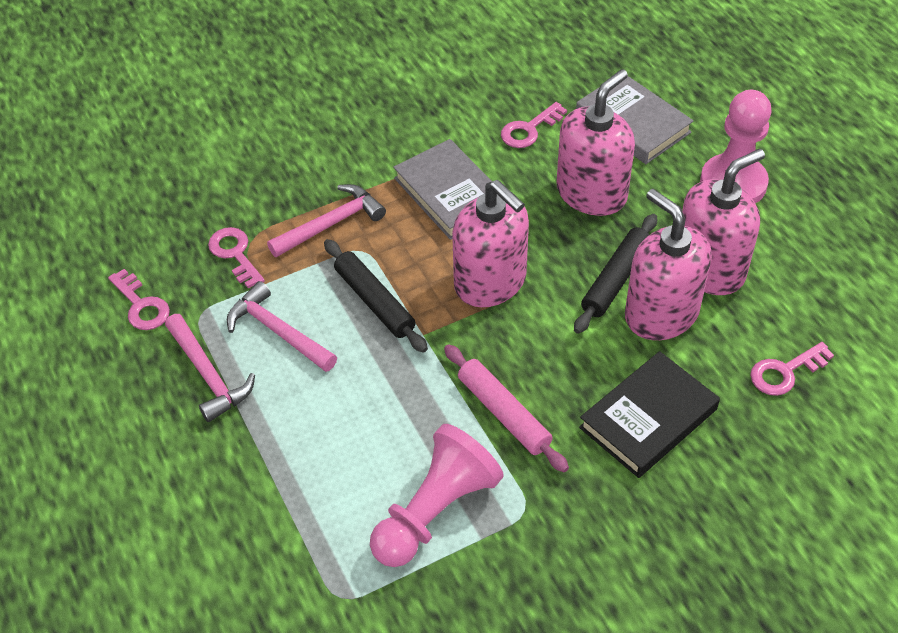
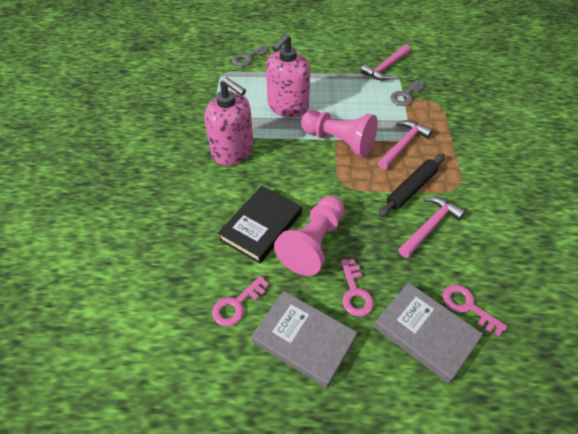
black rolling pin: [324,239,428,353] [574,214,657,334] = 2 -> [379,153,445,217] = 1
grey key: none = 0 -> [232,45,269,66] [390,80,425,106] = 2
pink key: [108,269,170,330] [208,227,265,289] [501,102,567,148] [750,342,834,396] = 4 -> [212,276,269,326] [341,259,374,316] [443,284,507,336] = 3
pink rolling pin: [444,344,569,472] = 1 -> none = 0
pink soap dispenser: [452,180,529,307] [557,69,635,216] [625,189,712,340] [682,149,765,295] = 4 -> [204,77,253,166] [266,33,310,118] = 2

